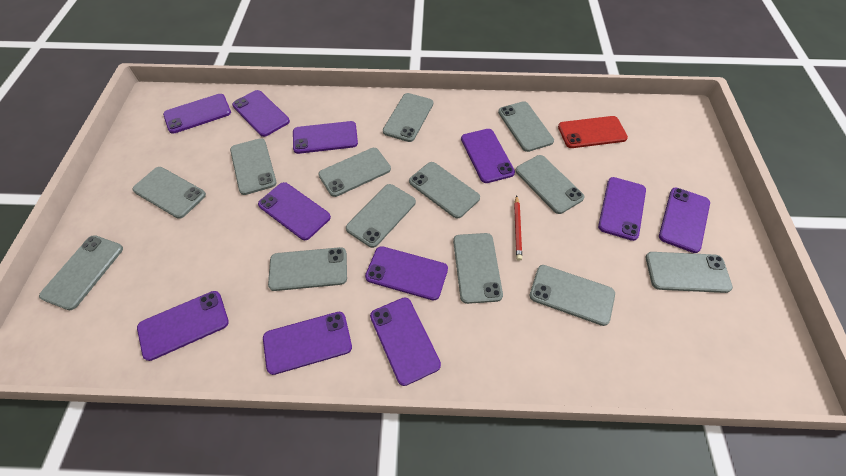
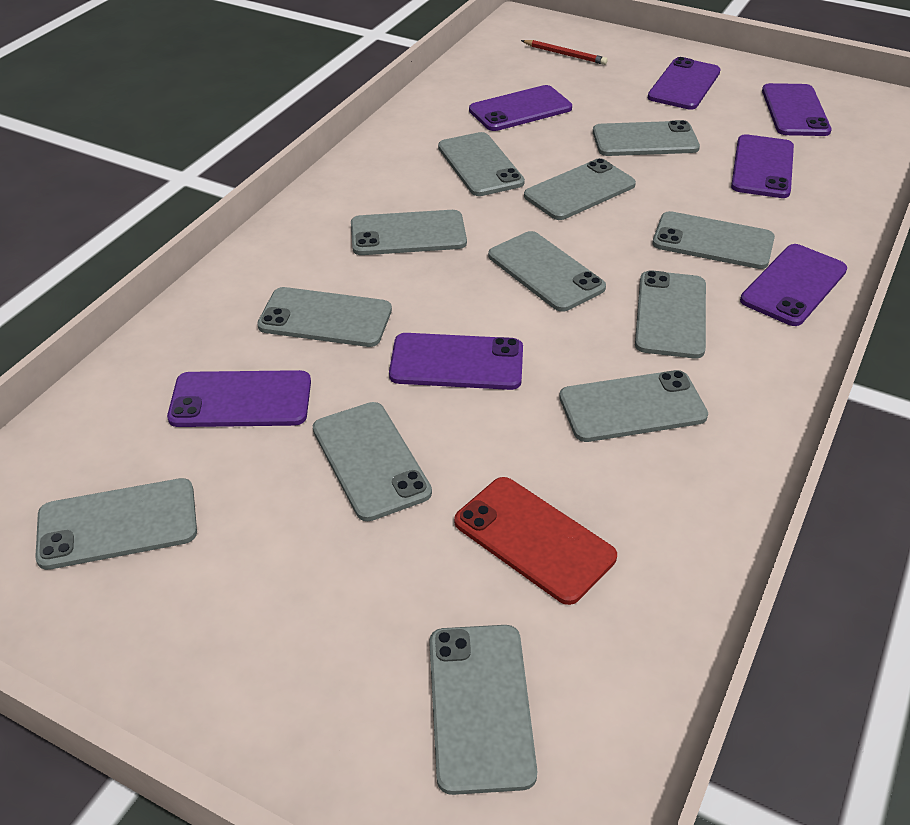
grey phone: [39,235,123,310] [132,167,206,219] [230,138,277,195] [268,247,347,291] [318,148,391,197] [346,184,416,248] [383,93,433,142] [409,162,480,219] [453,233,503,304] [498,101,554,152] [515,155,585,214] [530,265,615,326] [646,252,733,293] = 13 -> [35,478,197,570] [257,287,392,347] [313,402,432,521] [351,210,467,255] [429,625,537,795] [438,132,525,196] [488,231,606,312] [524,158,636,220] [559,370,708,442] [593,120,700,156] [635,270,706,359] [652,211,775,269] = 12
purple phone: [137,291,229,361] [163,94,231,134] [232,90,290,137] [258,182,331,240] [263,312,352,375] [293,121,358,154] [365,246,448,300] [370,297,441,386] [461,129,515,183] [598,177,646,241] [659,188,710,253] = 11 -> [167,370,311,427] [389,333,523,390] [469,85,572,131] [648,57,721,110] [731,134,794,198] [740,244,847,326] [762,83,832,136] = 7

